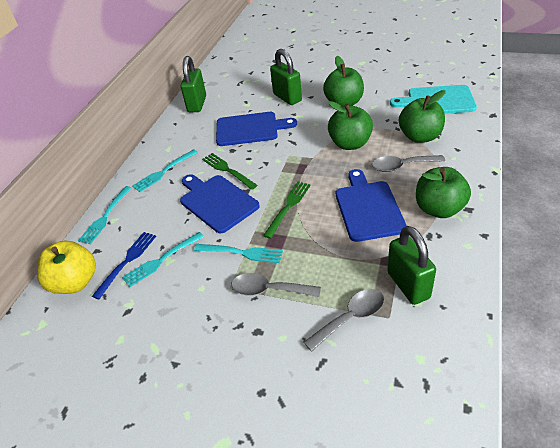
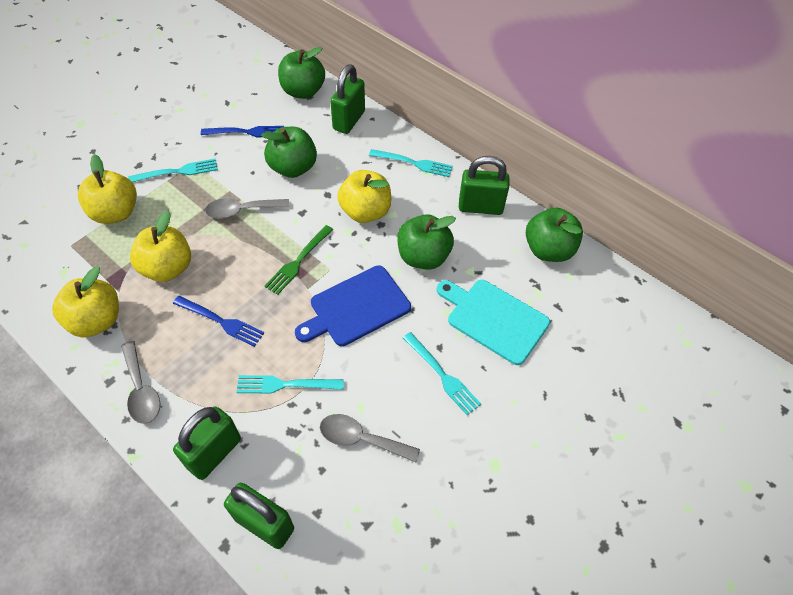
blue cutting board: [180,174,260,233] [216,112,297,146] [336,169,407,242] = 3 -> [295,265,411,346] = 1
blue fork: [92,232,156,299] = 1 -> [173,296,264,347] [201,126,284,137] = 2
green fork: [202,153,257,190] [263,181,311,239] = 2 -> [265,225,333,295] = 1
green padlock: [181,56,206,112] [270,49,302,105] [387,226,436,305] = 3 -> [173,406,241,480] [224,483,294,549] [330,64,365,134] [459,156,509,215] = 4
yellow apple: [37,240,96,294] = 1 -> [52,267,119,338] [78,154,137,224] [130,211,191,282] [337,170,391,223] = 4

